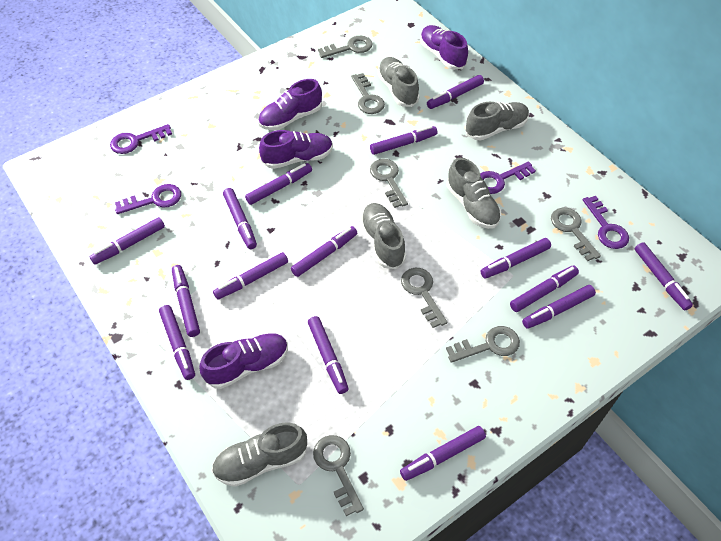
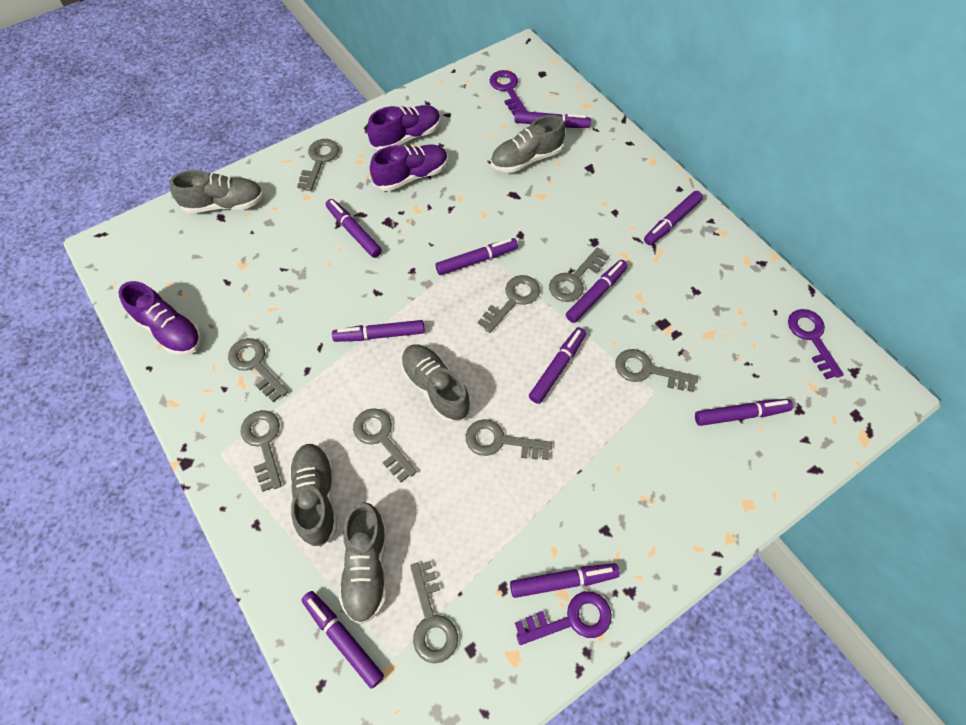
grey key: [313,435,364,516] [318,36,373,58] [351,73,385,114] [370,159,408,208] [401,268,447,328] [446,326,520,363] [551,208,601,261] = 7 -> [228,338,288,402] [241,410,282,492] [297,139,339,191] [353,408,417,482] [410,561,458,663] [466,419,552,460] [478,275,540,333] [549,248,609,302] [615,349,698,392] = 9
purple key: [110,124,172,154] [115,184,181,214] [480,162,536,194] [583,196,629,249] = 4 -> [490,70,527,115] [515,591,612,645] [788,309,844,379] = 3
purple marker: [89,217,165,265] [159,305,195,380] [172,265,200,337] [213,252,288,300] [223,188,257,249] [245,163,312,205] [291,226,357,277] [308,316,349,394] [370,126,437,155] [400,426,486,481] [427,75,484,109] [480,238,551,278] [510,266,579,312] [522,285,596,329] [635,242,693,311] = 15 -> [301,591,384,689] [326,199,382,258] [332,320,425,342] [435,238,518,275] [510,563,620,598] [514,111,591,128] [529,327,586,404] [566,260,628,323] [644,191,703,245] [695,399,793,426] = 10
purple shoe: [199,333,288,389] [258,79,322,130] [259,130,333,169] [420,25,468,70] = 4 -> [119,281,202,355] [367,105,441,150] [370,145,448,191] = 3

